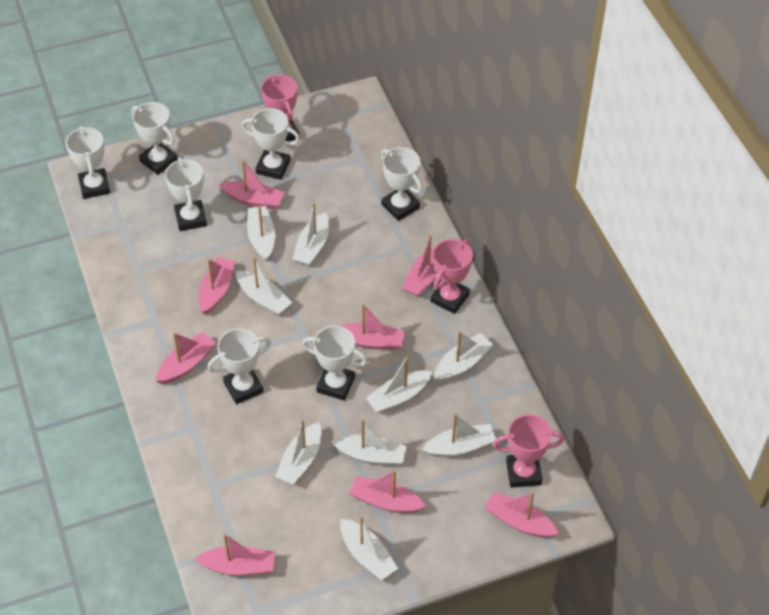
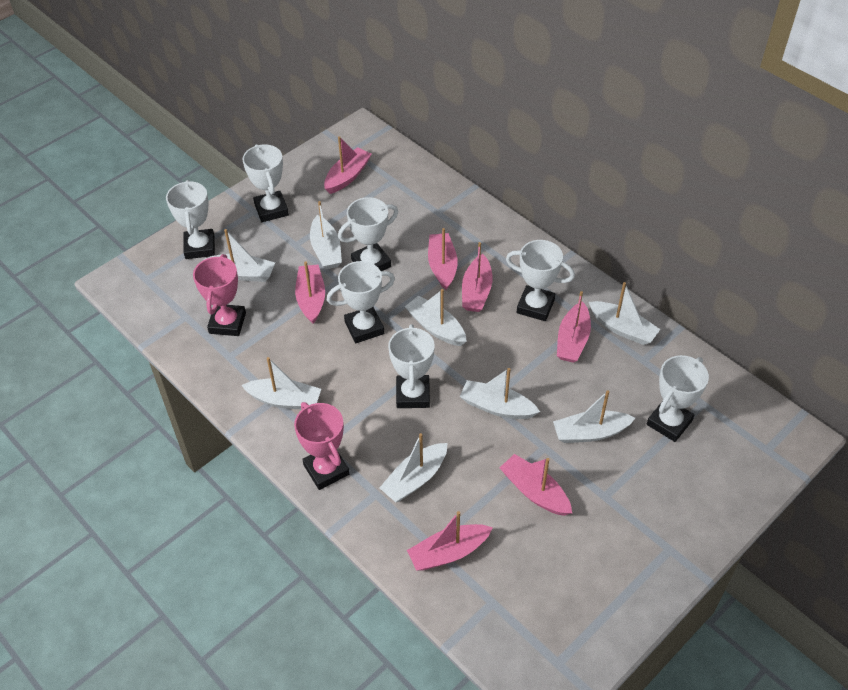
pink boat: [156,332,216,384] [194,534,275,575] [198,257,235,315] [219,160,285,209] [340,304,405,350] [349,470,426,513] [402,235,437,297] [484,492,559,538] = 8 -> [295,261,325,324] [324,136,371,194] [407,511,493,571] [428,228,458,290] [462,242,493,312] [500,454,572,516] [557,291,591,363] = 7
pink trophy: [261,74,300,141] [430,239,473,314] [493,414,564,488] = 3 -> [193,254,246,336] [294,402,349,490] = 2
white boat: [236,257,292,316] [247,206,275,261] [275,419,322,485] [292,203,329,266] [331,419,407,466] [340,516,398,581] [366,357,432,413] [421,414,496,457] [434,332,494,382] = 9 -> [203,229,275,282] [241,357,321,409] [310,201,342,269] [380,433,447,502] [404,289,467,346] [460,368,540,419] [553,390,635,443] [589,282,660,345] = 8

